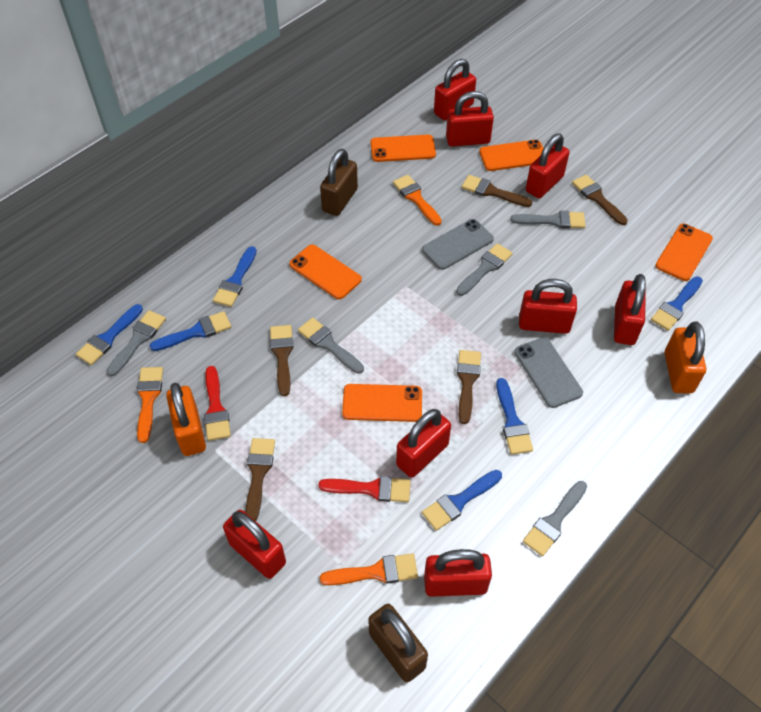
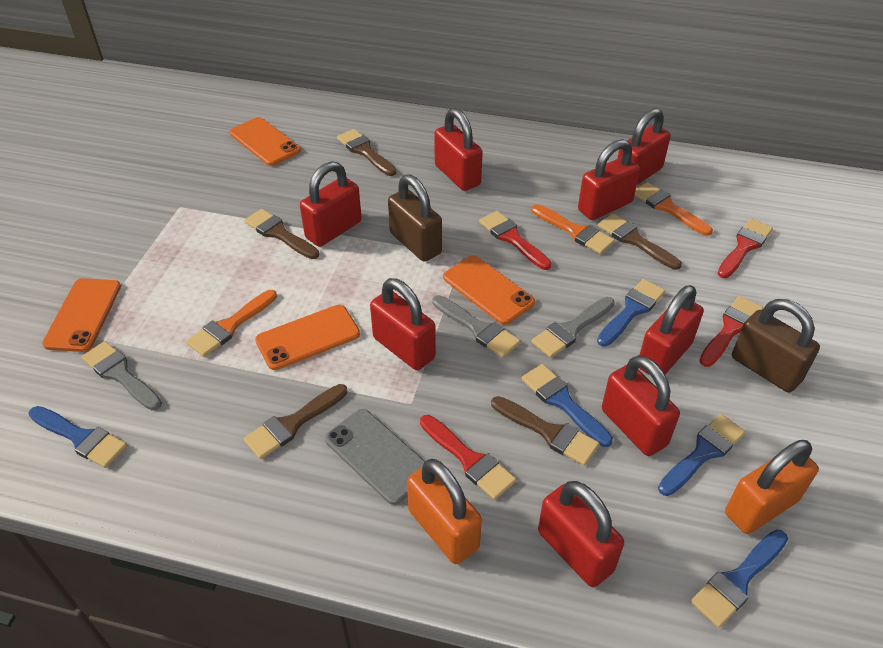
blue brush: [76,304,143,365] [150,311,231,351] [213,246,257,307] [422,470,502,531] [496,378,533,455] [651,276,703,331] = 6 -> [28,406,127,468] [521,364,613,447] [597,279,665,347] [658,414,746,496] [691,530,788,628] = 5
grey brush: [107,310,166,376] [298,318,364,374] [456,243,513,296] [510,211,586,229] [523,481,587,556] = 5 -> [82,341,162,410] [432,295,520,358] [532,297,615,358] = 3
grey phone: [422,219,494,270] [514,337,583,408] = 2 -> [325,409,425,505] = 1
orange phone: [289,244,362,299] [342,384,422,422] [371,135,436,162] [479,140,544,171] [655,224,713,281] = 5 -> [42,278,121,352] [230,117,301,166] [255,305,360,370] [443,256,535,325] = 4
red brush: [204,366,231,441] [318,476,411,502] = 2 -> [420,415,516,500] [479,211,552,270] [699,296,763,367] [717,218,773,278] = 4

